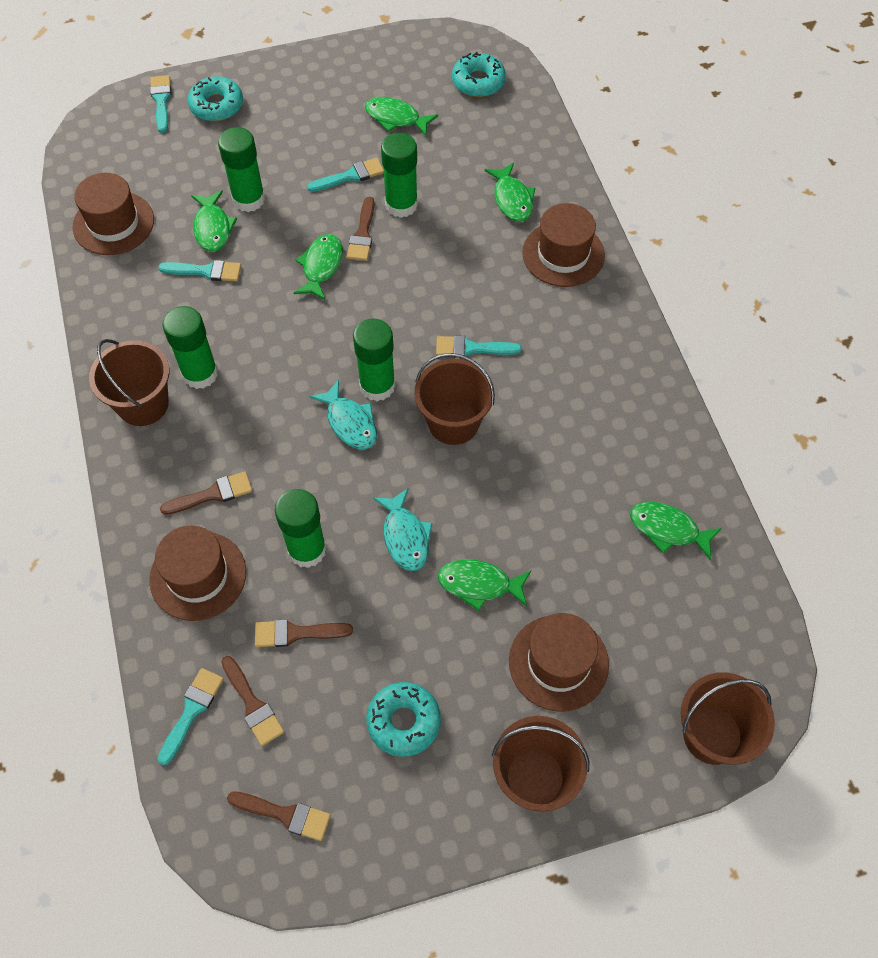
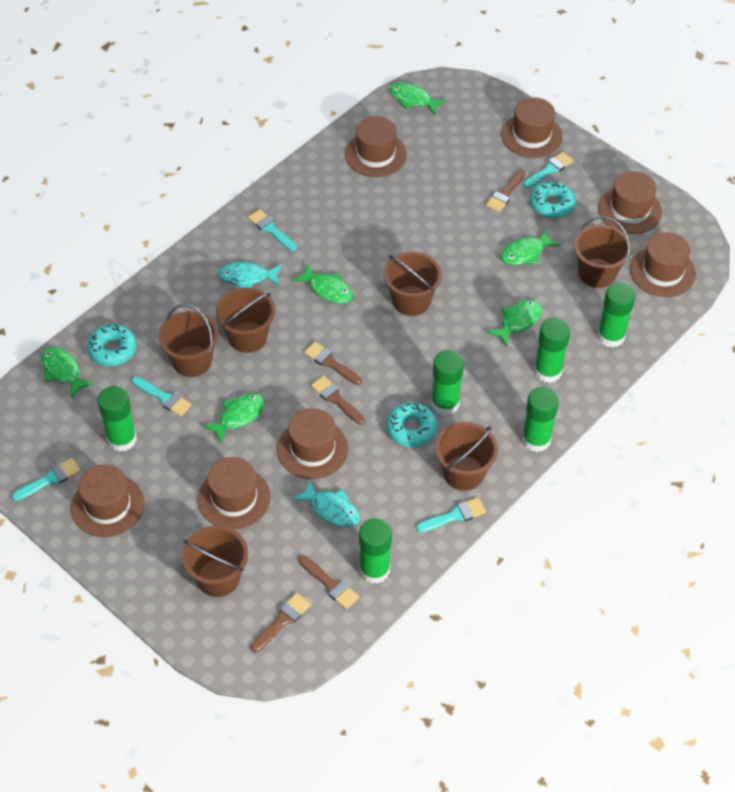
brown bucket: [89,339,169,426] [414,353,495,445] [492,716,590,812] [681,672,775,765] = 4 -> [158,304,219,377] [182,526,248,597] [216,287,275,353] [384,252,442,316] [435,422,498,491] [574,216,631,288] = 6
brown hat: [72,173,154,255] [149,526,246,621] [509,613,609,712] [522,203,605,287] = 4 -> [71,464,145,537] [198,457,271,530] [277,408,348,479] [345,116,407,177] [501,97,562,158] [598,171,662,234] [630,232,696,297] = 7
green glue stick: [162,306,218,389] [218,127,265,212] [275,489,327,568] [353,319,396,401] [381,133,418,218] = 5 -> [97,386,137,452] [359,518,392,584] [431,350,464,415] [522,387,559,452] [534,318,570,383] [597,282,635,348] = 6

